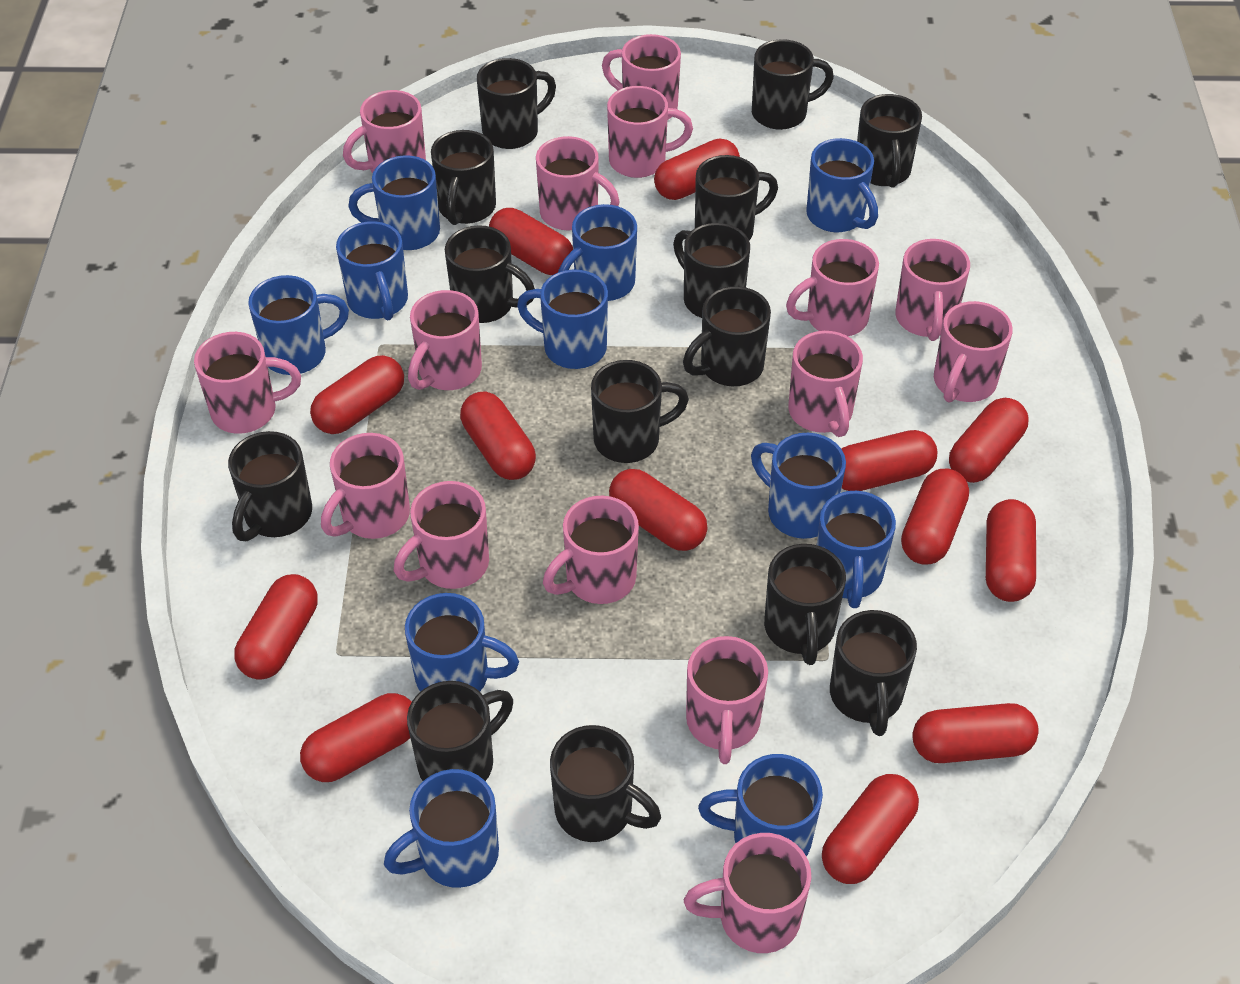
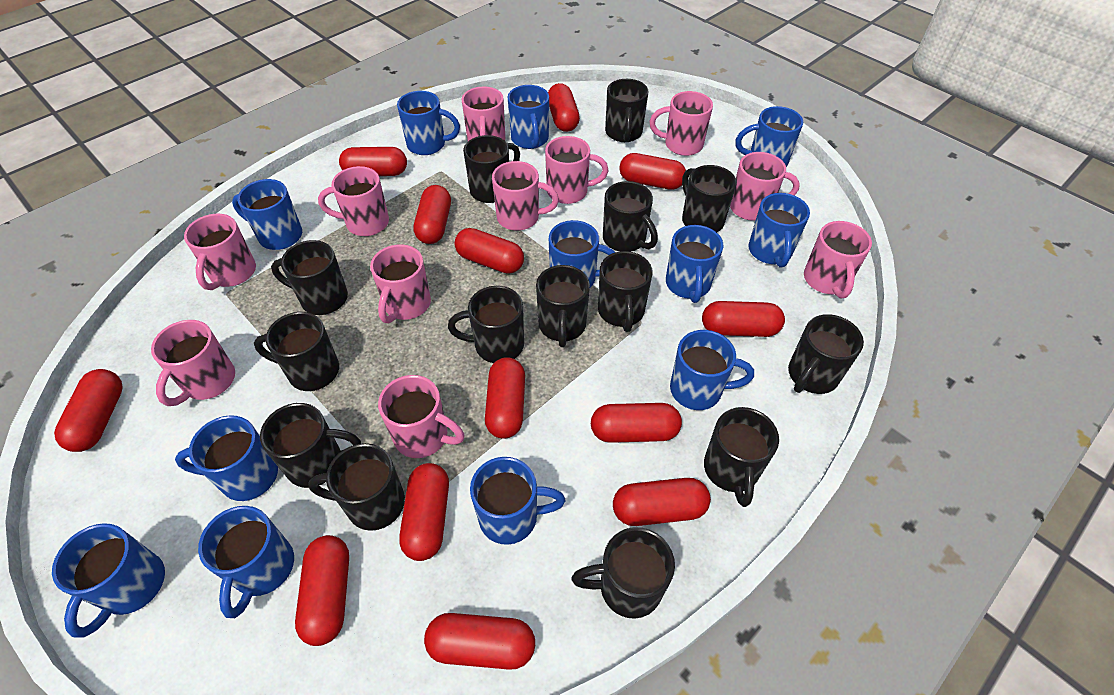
blue mug: [248,275,349,375] [336,221,408,320] [348,155,440,250] [384,769,499,888] [405,593,519,692] [517,270,608,369] [558,204,637,301] [698,754,823,856] [751,433,846,539] [806,138,878,232] [817,491,896,608] = 11 -> [52,523,165,638] [175,415,278,501] [198,506,294,618] [232,179,302,250] [397,91,460,155] [470,457,565,545] [508,85,549,149] [549,220,615,288] [666,225,723,303] [670,330,754,410] [736,106,803,167] [748,193,810,267] = 12
pink mug: [194,332,301,434] [321,433,410,539] [343,90,426,173] [394,481,489,589] [408,290,482,390] [536,136,620,230] [543,496,639,604] [602,34,681,119] [607,86,693,178] [684,833,811,953] [686,636,768,764] [786,239,879,336] [788,331,863,437] [895,239,970,341] [934,301,1013,403] = 15 -> [151,320,235,406] [184,214,256,290] [318,166,389,236] [370,244,431,323] [378,375,465,458] [462,86,505,141] [492,161,559,231] [545,136,608,204] [650,91,713,156] [730,152,800,221] [804,221,872,298] = 11

